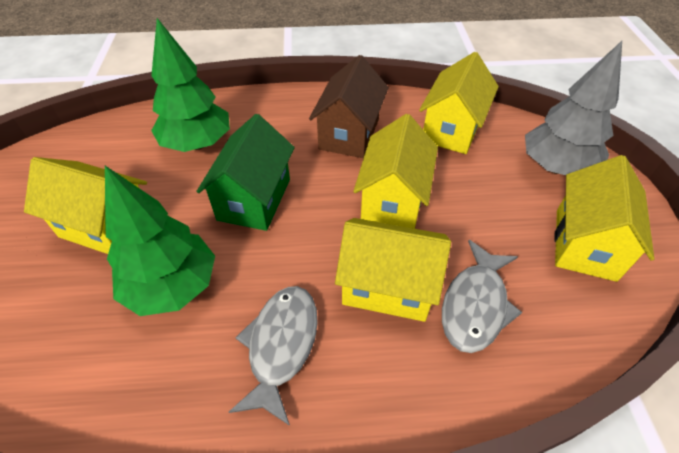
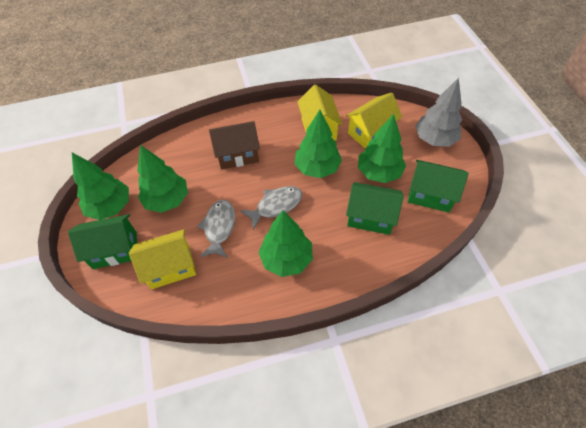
green house: [196,114,295,231] = 1 -> [68,214,137,269] [346,182,404,235] [408,160,469,213] = 3
green tree: [105,166,215,316] [151,18,230,152] = 2 -> [72,153,129,220] [138,145,188,213] [258,210,313,277] [295,110,342,178] [358,114,406,183] = 5
yellow house: [24,157,147,254] [335,218,451,322] [353,114,438,229] [419,52,499,154] [554,155,654,282] = 5 -> [129,229,196,289] [297,84,343,141] [346,93,402,149] = 3

